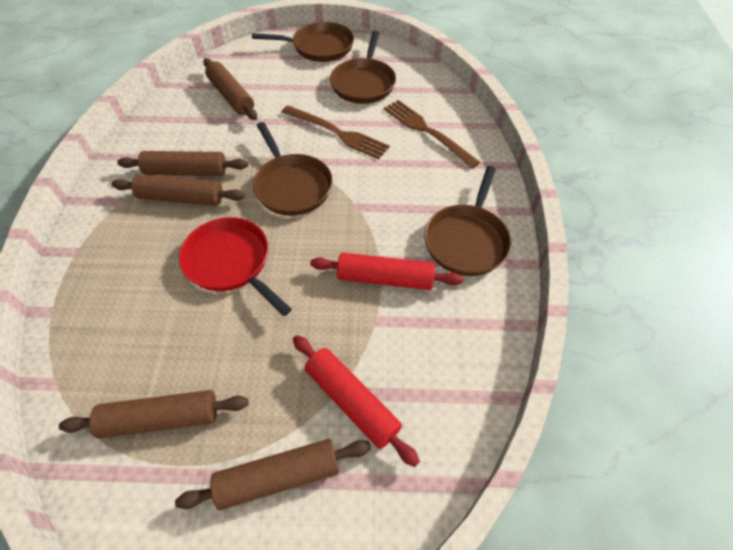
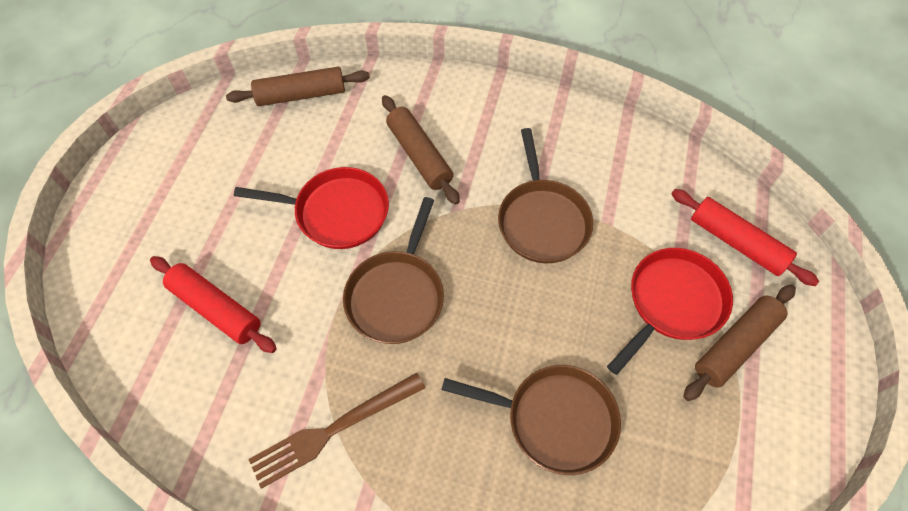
brown fork: [282,105,390,160] [384,100,480,169] = 2 -> [248,372,425,489] = 1
brown pan: [252,22,354,62] [253,122,333,216] [330,31,396,104] [424,166,511,276] = 4 -> [343,197,444,344] [441,365,621,475] [498,128,593,263] = 3
brown rolling pin: [59,390,249,438] [112,174,245,206] [117,151,248,176] [175,439,371,510] [203,58,257,120] = 5 -> [226,67,370,106] [382,95,460,205] [683,285,796,401] = 3
red pan: [179,217,292,316] = 1 -> [234,167,389,249] [607,248,733,375] = 2

